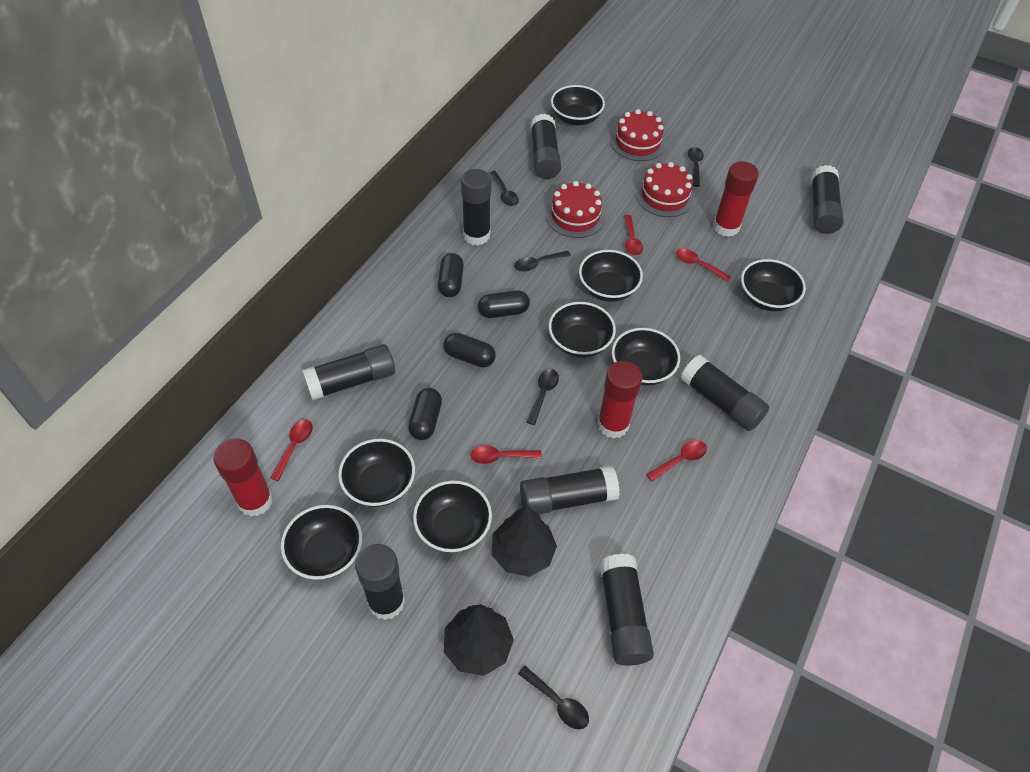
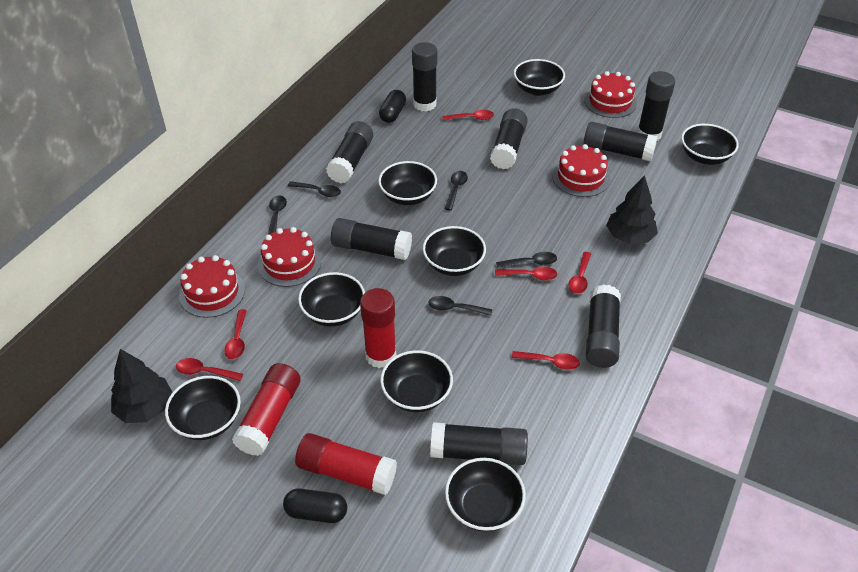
black capsule: [408,388,442,440] [438,253,464,297] [444,333,496,367] [478,290,530,318] = 4 -> [283,488,347,523] [379,90,406,123] = 2
red cake: [546,181,605,238] [611,109,666,161] [636,162,694,217] = 3 -> [179,255,245,318] [258,227,321,287] [552,144,610,197] [584,71,637,118] = 4
red spoon: [270,420,313,481] [470,445,542,464] [624,215,643,256] [646,440,707,481] [676,249,731,282] = 5 -> [176,358,243,381] [224,309,247,359] [442,110,494,121] [495,267,557,281] [512,351,580,370] [568,252,591,294] = 6

